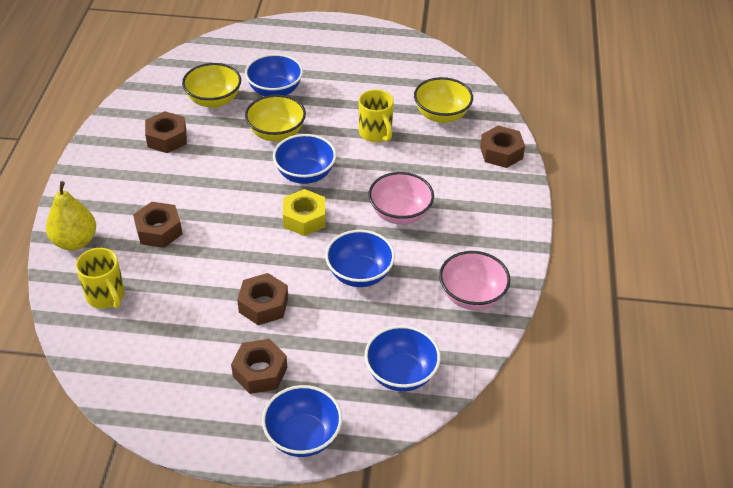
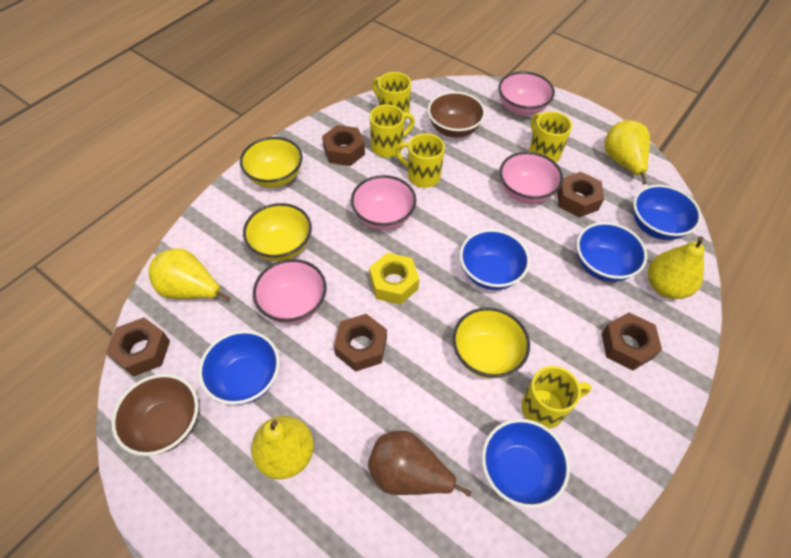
brown bowl: none = 0 -> [111,374,198,456] [428,91,486,138] = 2
brown pear: none = 0 -> [368,430,472,497] = 1
pink bowl: [368,172,434,225] [439,251,510,310] = 2 -> [253,259,327,324] [351,175,416,230] [498,71,555,116] [499,152,563,204] = 4
yellow mug: [76,248,125,309] [359,89,394,142] = 2 -> [369,104,415,157] [372,72,411,121] [395,133,445,188] [521,366,592,429] [529,111,572,162] = 5
yellow pear: [46,181,96,250] = 1 -> [148,249,231,302] [251,416,314,479] [604,120,650,184] [648,236,704,299] = 4

